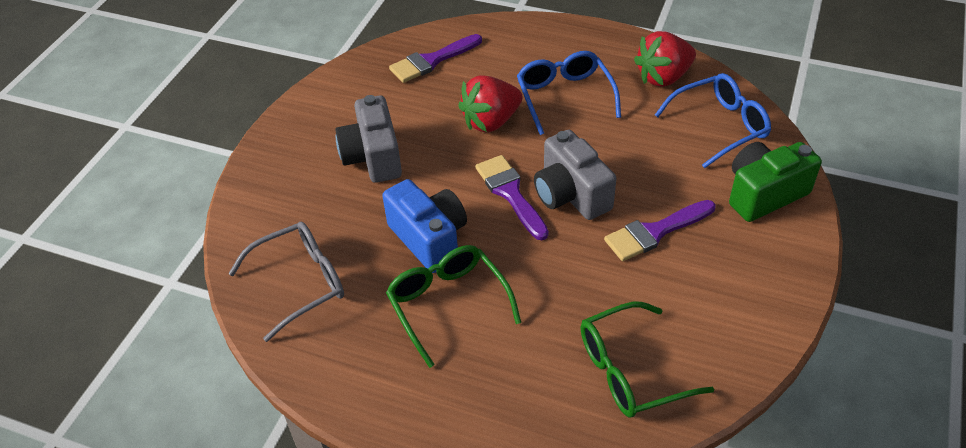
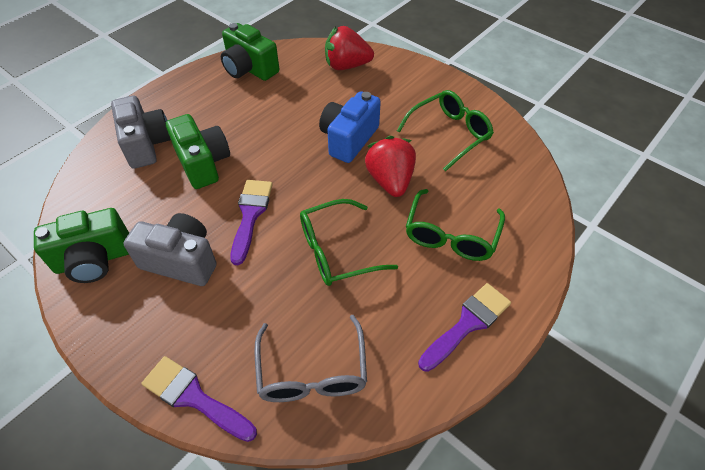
blue glasses: [517,51,621,135] [655,73,771,168] = 2 -> none = 0
green camera: [729,142,822,222] = 1 -> [34,208,129,283] [166,114,230,189] [221,23,279,81] = 3
green glasses: [386,245,521,368] [581,302,714,417] = 2 -> [300,199,398,286] [397,90,494,171] [406,189,505,261] = 3

